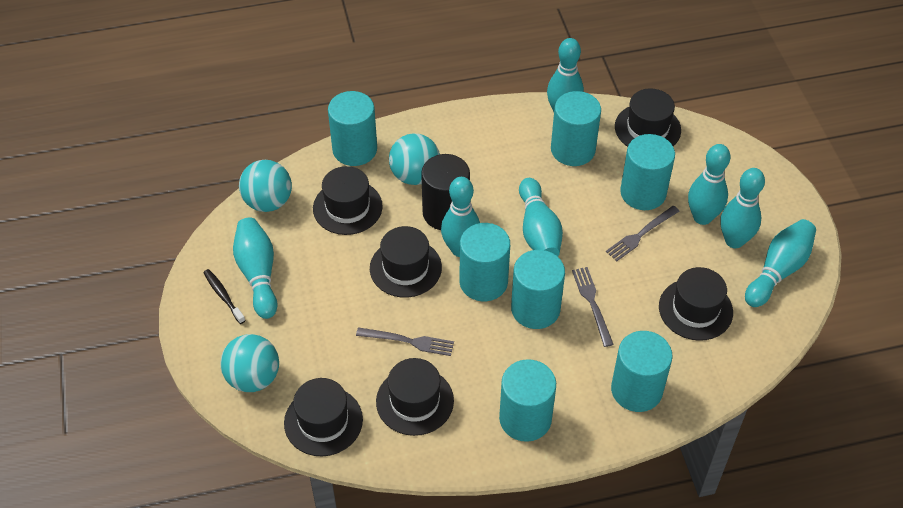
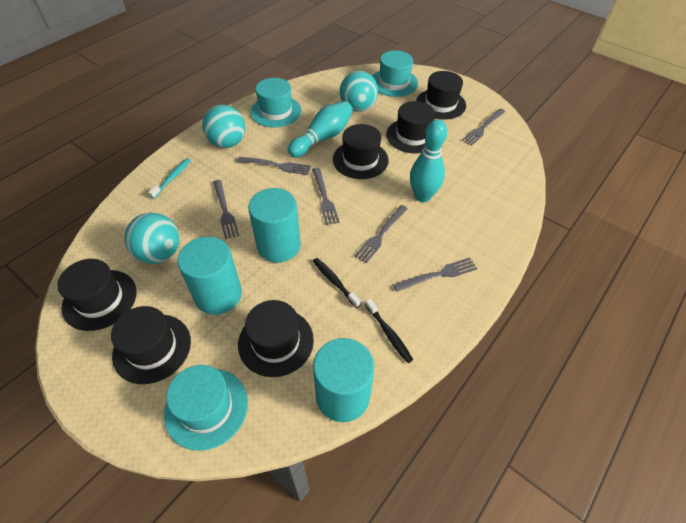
black cylinder: [421,154,470,230] = 1 -> none = 0
black toothbrush: [203,269,246,324] = 1 -> [313,258,361,308] [365,298,413,363] = 2
grey fork: [356,327,454,356] [572,267,614,347] [606,206,679,261] = 3 -> [213,180,239,239] [237,157,311,175] [312,168,340,225] [354,205,408,263] [393,258,477,292] [462,109,505,146] = 6
turquoise bowling pin: [233,218,278,319] [441,177,480,257] [519,178,563,257] [547,38,584,112] [688,144,731,225] [720,168,765,248] [745,219,816,307] = 7 -> [288,101,353,158] [410,119,447,202] = 2
turquoise cylinder: [328,91,377,166] [460,223,510,301] [499,359,556,442] [511,250,565,329] [551,91,601,166] [611,331,673,412] [620,134,675,210] = 7 -> [178,237,242,315] [248,188,301,263] [313,338,375,422] = 3
turquoise hat: none = 0 -> [164,365,248,451] [250,78,302,128] [372,50,418,97] = 3
turquoise toothbrush: none = 0 -> [148,158,191,199] = 1

